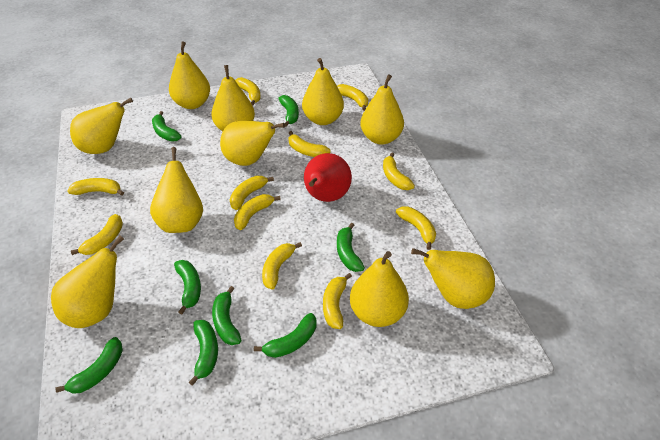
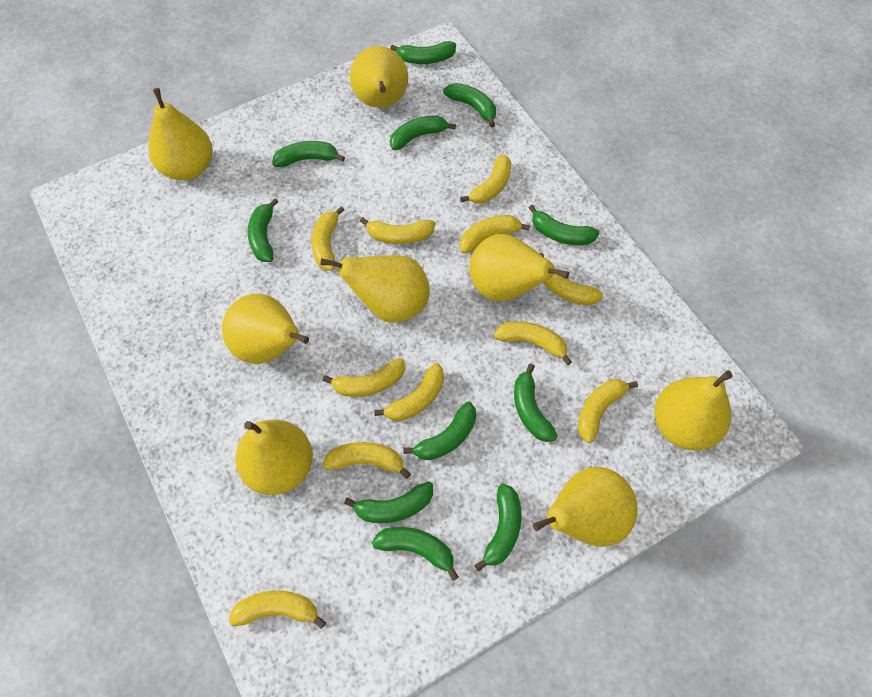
green banana: [55,337,123,394] [152,111,182,142] [174,260,201,314] [189,320,218,386] [212,286,241,345] [254,313,316,358] [278,95,299,127] [337,223,365,272] = 8 -> [248,198,279,262] [272,141,345,167] [344,482,433,523] [372,527,459,581] [390,41,456,64] [390,116,456,150] [403,402,476,460] [443,83,496,127] [474,484,521,571] [514,363,558,442] [529,205,599,245] = 11
red pear: [304,153,352,202] = 1 -> none = 0
yellow pear: [51,235,124,328] [70,98,133,154] [150,147,203,233] [169,41,210,109] [211,65,255,131] [220,121,285,166] [302,58,344,125] [350,251,409,327] [360,74,404,145] [411,248,495,309] = 10 -> [148,88,213,180] [222,294,309,364] [235,420,313,495] [320,255,430,323] [350,46,408,108] [469,234,569,301] [533,467,637,547] [654,371,733,450] = 8

